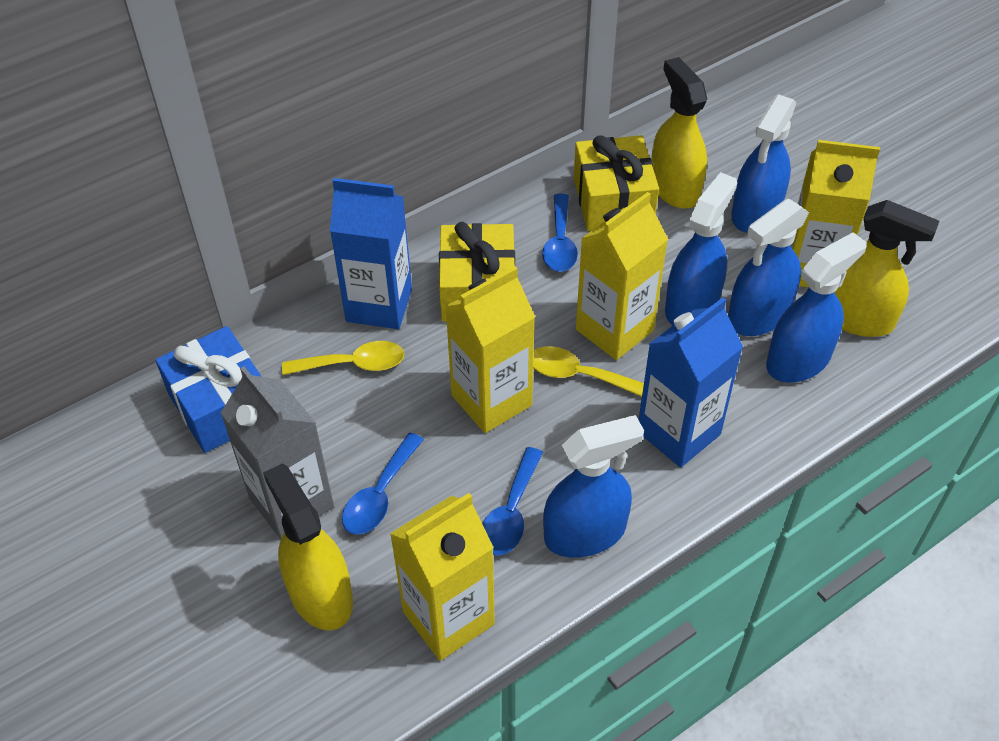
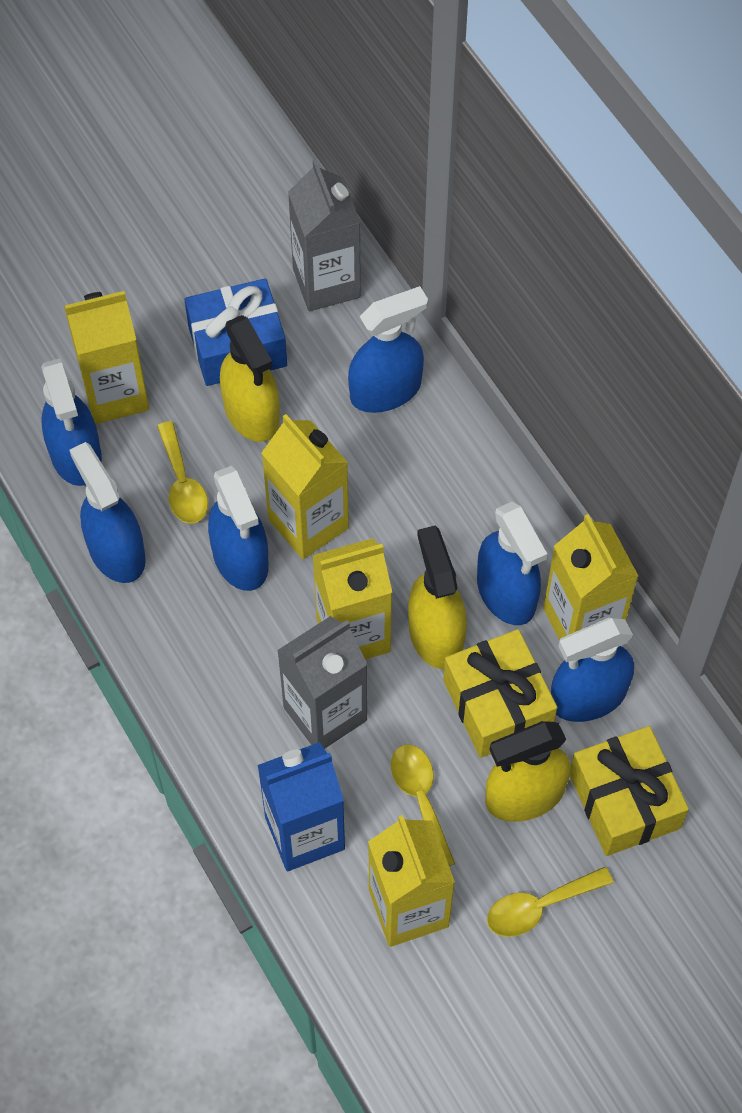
blue carton: [330,178,412,329] [639,298,743,468] = 2 -> [257,742,345,871] = 1
blue spoon: [342,433,424,535] [482,447,543,556] [542,194,578,272] = 3 -> none = 0
blue spray bottle: [543,415,644,558] [665,172,737,325] [728,198,809,336] [731,94,796,233] [766,232,867,383] = 5 -> [41,358,102,486] [70,442,146,583] [208,466,269,591] [348,286,428,413] [477,501,547,625] [551,617,634,722] = 6
grey carton: [221,366,334,539] = 1 -> [277,616,367,749] [288,160,361,311] = 2
yellow carton: [390,493,495,661] [445,266,535,433] [576,192,668,360] [790,140,880,287] = 4 -> [64,291,149,424] [261,414,349,559] [312,538,392,659] [368,815,455,947] [543,514,638,640] = 5
yellow spoon: [282,341,405,375] [533,346,644,397] = 2 -> [157,421,208,524] [391,744,455,866] [487,867,613,937] = 3

